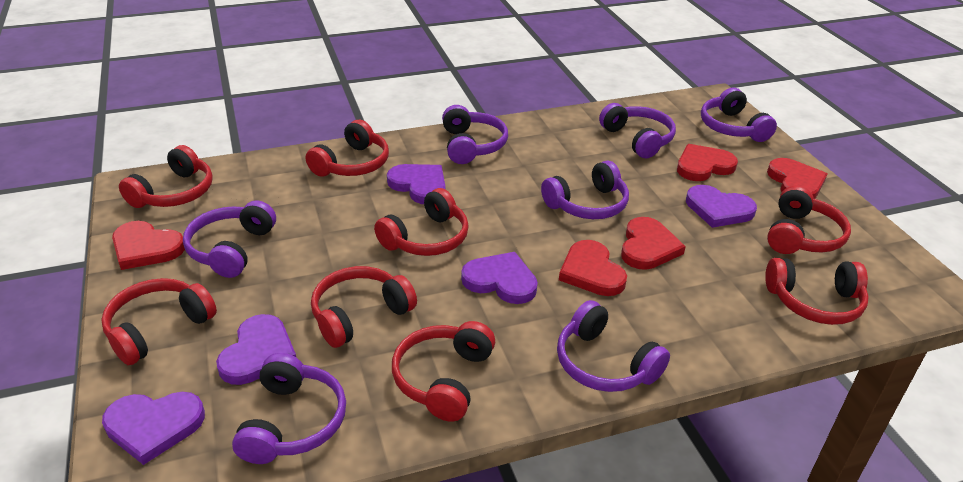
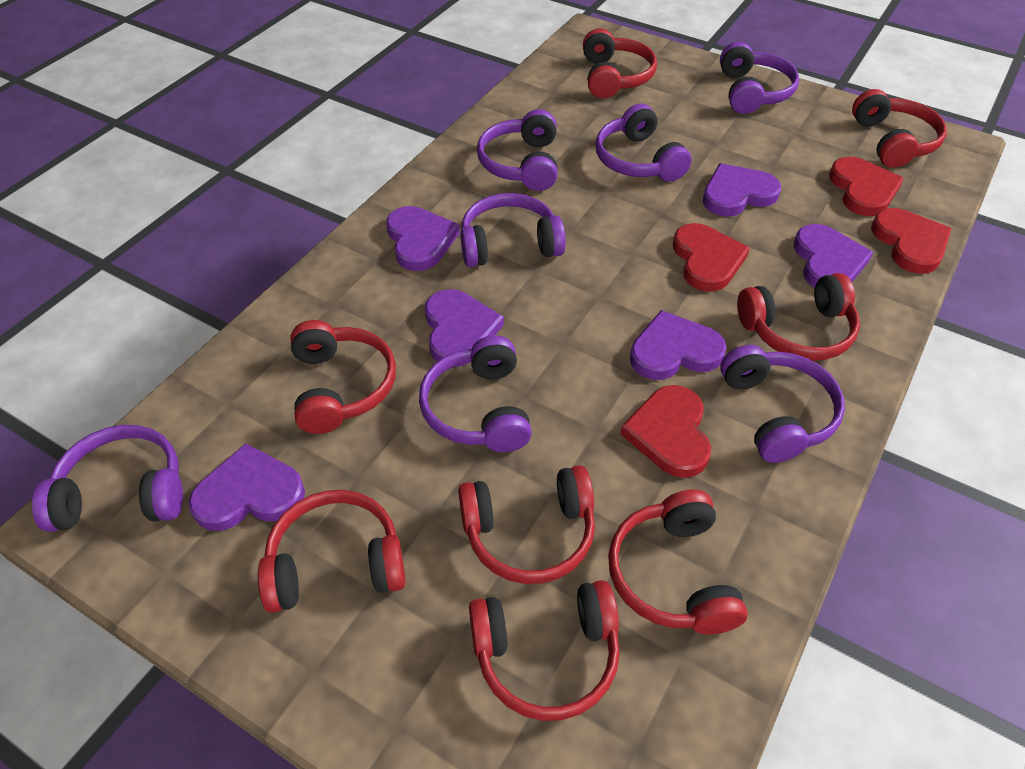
purple heart: [102,392,205,465] [216,314,296,385] [387,164,446,204] [461,252,538,304] [686,185,757,228] = 5 -> [188,443,305,531] [386,206,460,271] [425,289,504,367] [630,310,727,380] [703,163,781,217] [794,224,873,288] = 6
red heart: [112,221,185,270] [559,240,627,296] [621,217,686,270] [677,144,738,181] [767,158,827,199] = 5 -> [620,385,711,478] [673,223,750,292] [829,157,904,216] [871,208,951,274] = 4

